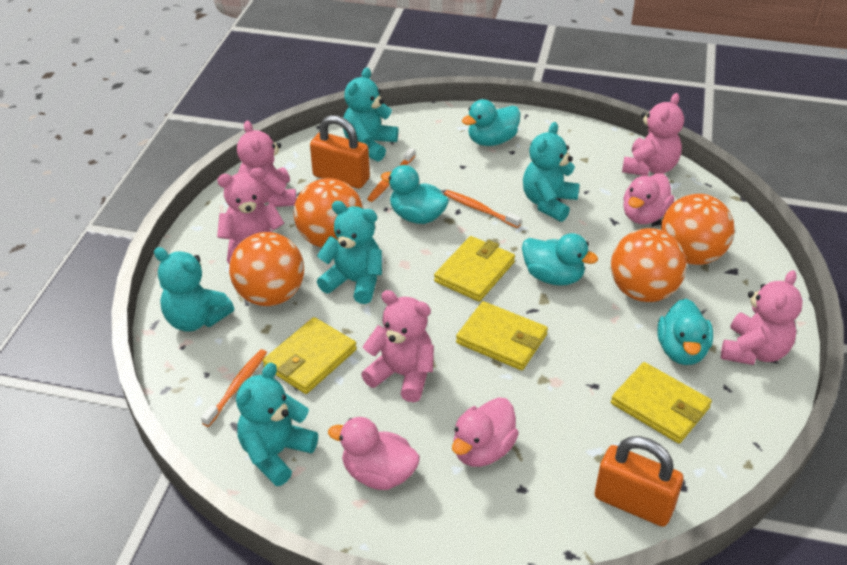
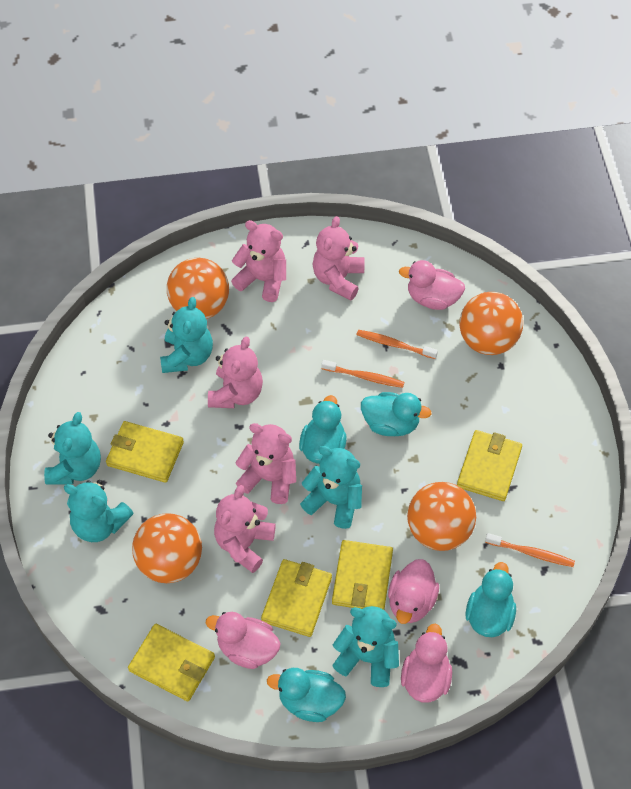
orange padlock: [310,115,370,189] [595,436,683,527] = 2 -> none = 0
pink duck: [328,417,420,490] [452,397,519,467] [623,173,675,224] = 3 -> [206,612,280,669] [388,559,439,624] [399,260,465,310] [401,624,452,703] = 4
yellow wallet: [263,317,357,394] [434,236,515,302] [456,301,548,370] [611,362,712,444] = 4 -> [106,421,184,483] [128,624,215,701] [261,559,332,637] [332,540,393,610] [457,430,522,501] = 5

